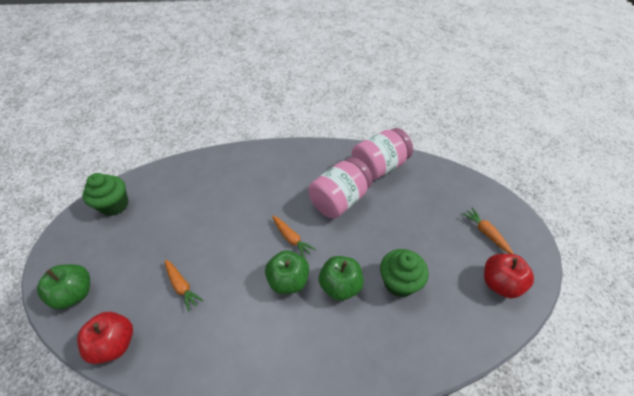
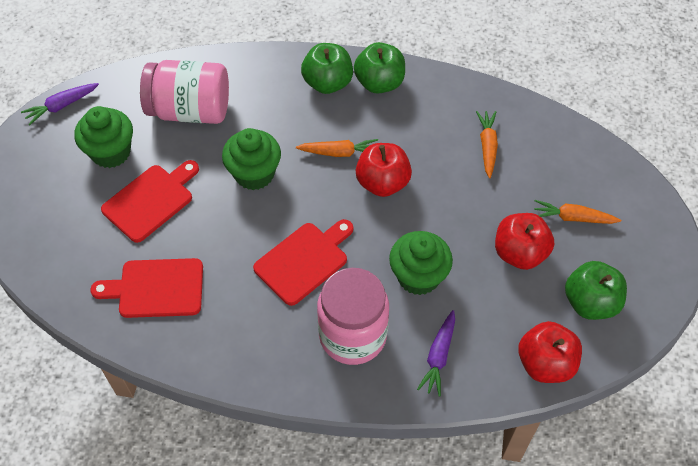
green cupcake: [82,173,129,216] [380,249,429,297] = 2 -> [74,106,133,168] [222,128,281,190] [389,231,453,295] = 3
purple carrot: none = 0 -> [21,83,99,125] [417,310,455,397] = 2
red apple: [77,312,133,364] [484,254,534,298] = 2 -> [356,143,412,197] [495,213,554,270] [518,321,582,383] = 3
red cutting board: none = 0 -> [90,258,203,318] [101,160,199,243] [253,219,353,306] = 3

